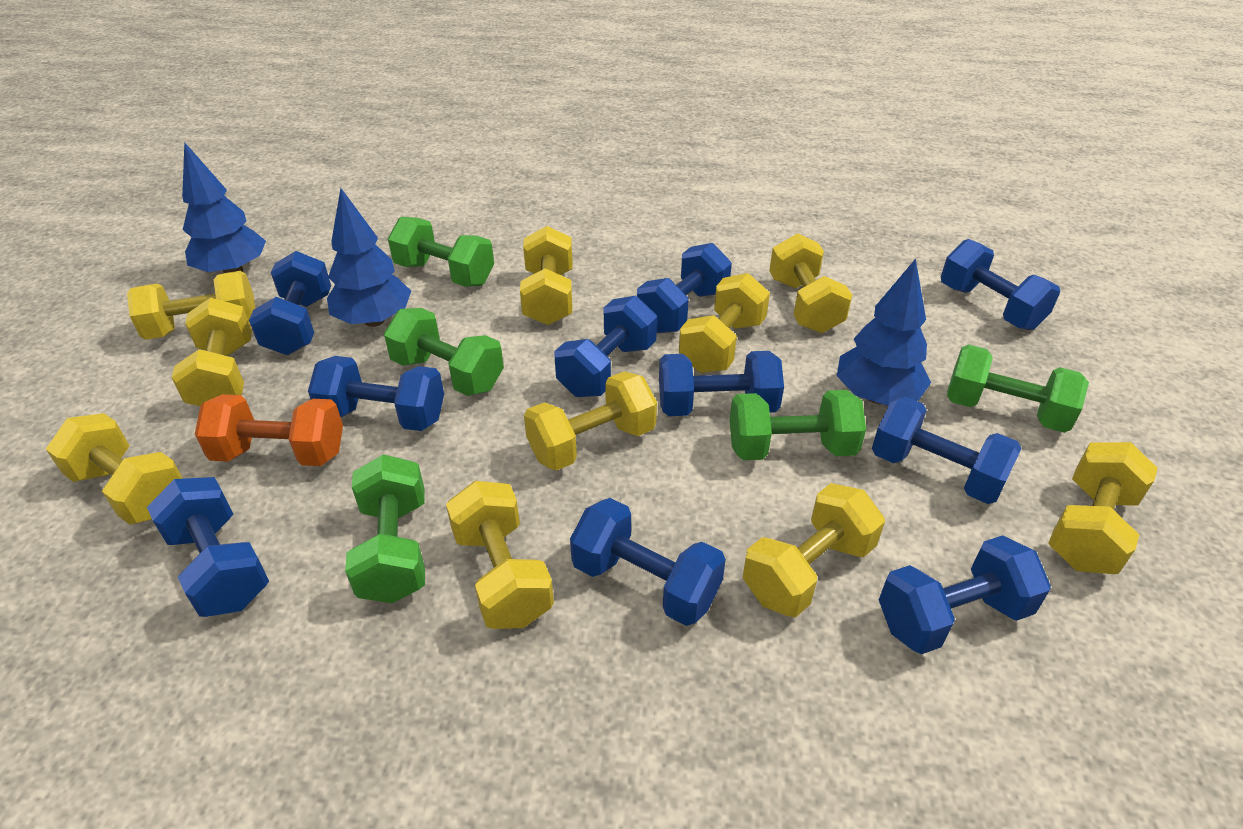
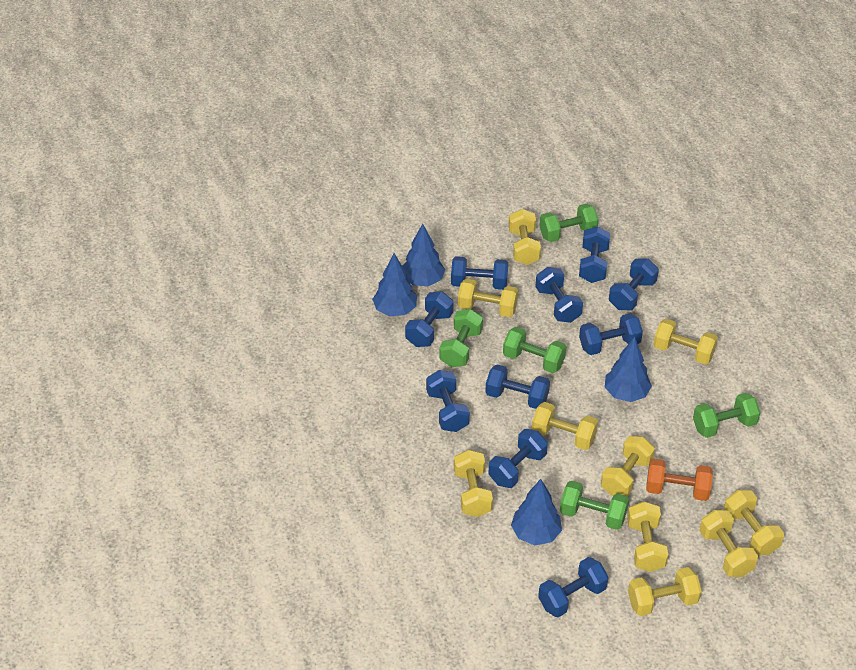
blue tree: [182,142,266,273] [327,188,411,327] [837,259,931,406] = 3 -> [372,253,417,316] [402,224,445,286] [511,479,562,545] [605,337,652,402] = 4

